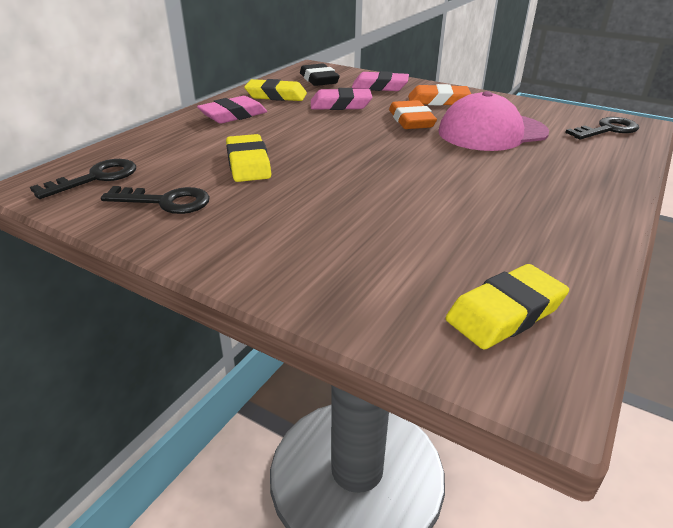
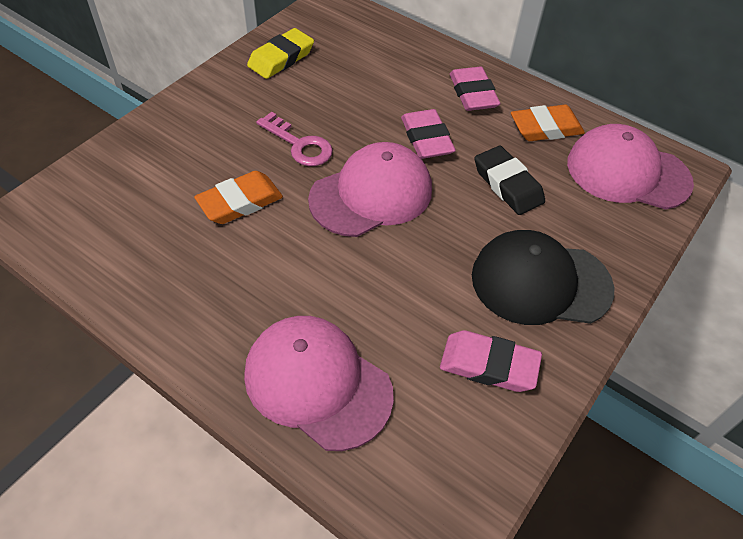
black cap: none = 0 -> [472,230,614,325] = 1
black key: [30,159,136,199] [101,186,210,214] [565,117,639,140] = 3 -> none = 0
pink cap: [438,91,549,151] = 1 -> [244,316,394,451] [308,142,432,237] [567,124,694,210] = 3
pink key: none = 0 -> [256,112,333,166] = 1
yellow eraser: [226,134,271,182] [244,79,307,101] [446,264,569,349] = 3 -> [247,28,314,79] = 1

